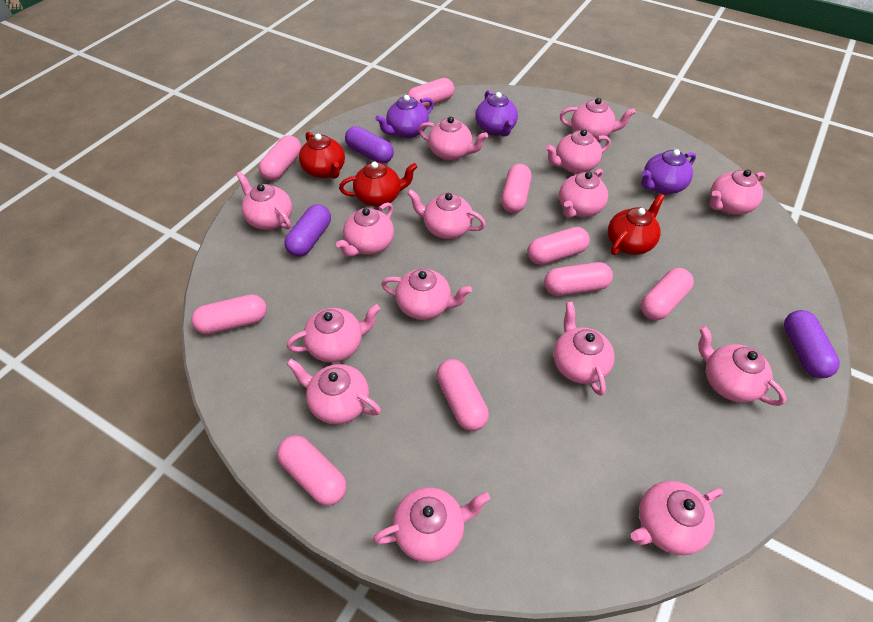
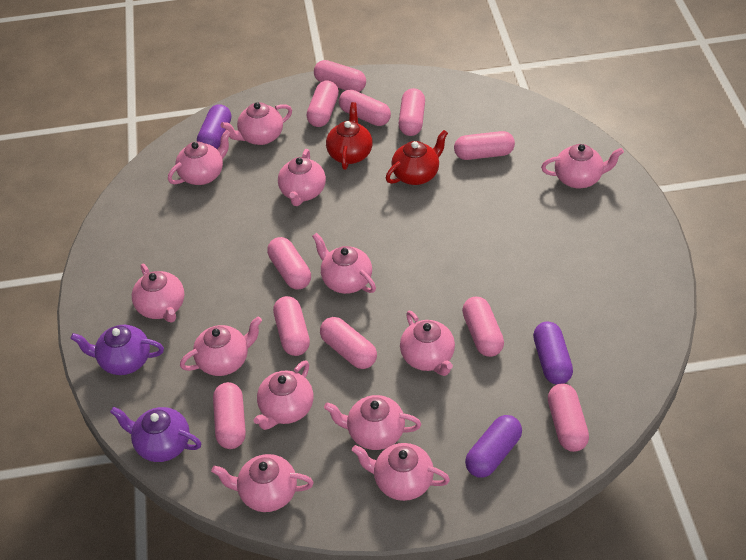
pink capsule: [191,294,267,335] [259,135,301,181] [277,435,347,506] [407,78,454,108] [437,359,489,431] [501,164,531,213] [527,227,590,265] [544,262,613,296] [641,268,694,320] = 9 -> [213,382,246,449] [267,237,311,290] [273,296,310,356] [306,81,339,127] [314,60,366,92] [320,317,377,369] [339,90,391,126] [399,88,425,136] [454,131,515,160] [462,296,504,357] [548,384,589,452] = 11
pink teapot: [236,172,292,230] [286,359,381,424] [287,304,380,362] [336,202,394,257] [373,487,490,562] [381,269,472,320] [407,189,486,239] [418,116,488,161] [545,129,610,174] [553,301,615,396] [559,169,608,218] [560,98,636,140] [631,481,723,555] [698,326,787,406] [709,169,765,215] = 15 -> [132,264,184,323] [168,130,231,185] [180,316,262,376] [211,454,314,512] [221,102,292,145] [254,361,313,430] [278,149,326,206] [312,233,376,294] [324,395,421,450] [352,443,450,501] [400,311,455,376] [541,144,624,188] = 12
purple teapot: [375,95,434,138] [475,90,518,137] [641,149,696,194] = 3 -> [70,325,164,375] [110,407,201,462] = 2
red teapot: [299,132,345,179] [339,161,417,207] [608,194,665,255] = 3 -> [326,102,373,170] [386,130,448,185] = 2

